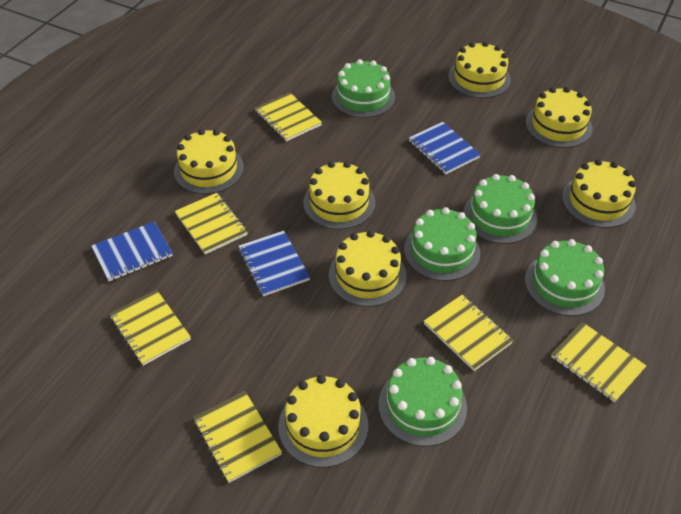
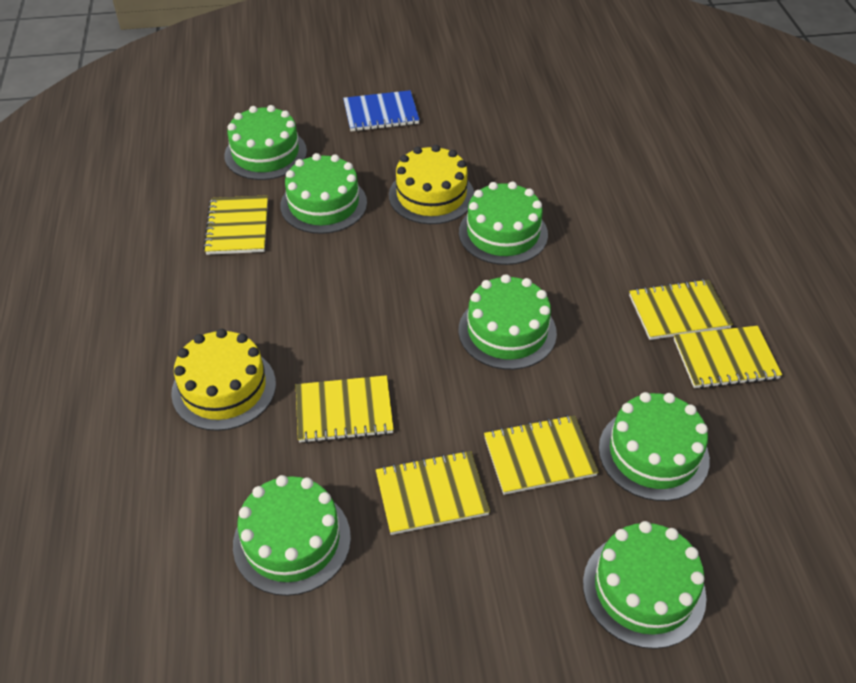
blue notebook: [91,221,173,281] [238,231,310,297] [409,122,481,174] = 3 -> [343,90,420,131] = 1
green cake: [332,59,395,118] [378,357,467,446] [404,207,480,281] [463,174,537,244] [525,239,605,316] = 5 -> [224,105,307,180] [233,475,351,596] [280,153,367,234] [459,181,548,265] [459,274,557,370] [583,521,707,649] [599,392,710,501] = 7
yellow cake: [174,129,244,194] [278,375,368,467] [303,161,375,230] [329,230,407,307] [448,41,511,98] [525,87,592,148] [562,159,636,228] = 7 -> [171,329,276,431] [389,145,474,224] = 2

